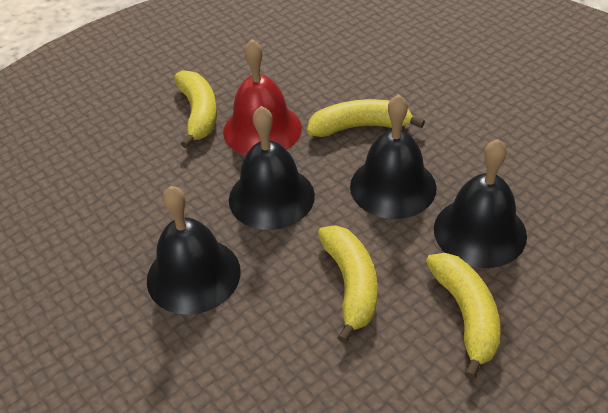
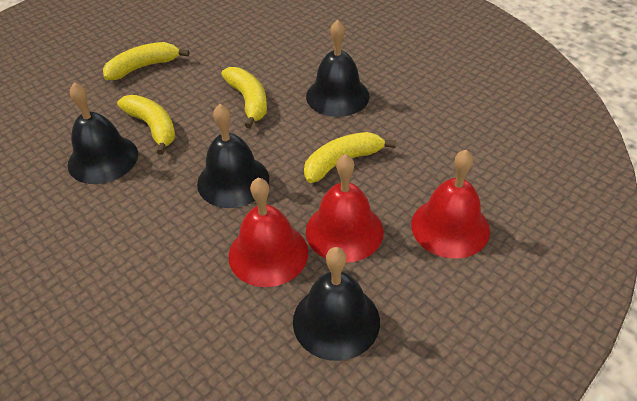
red bell: [223,39,302,155] = 1 -> [228,178,308,287] [306,154,384,263] [411,150,490,259] = 3

